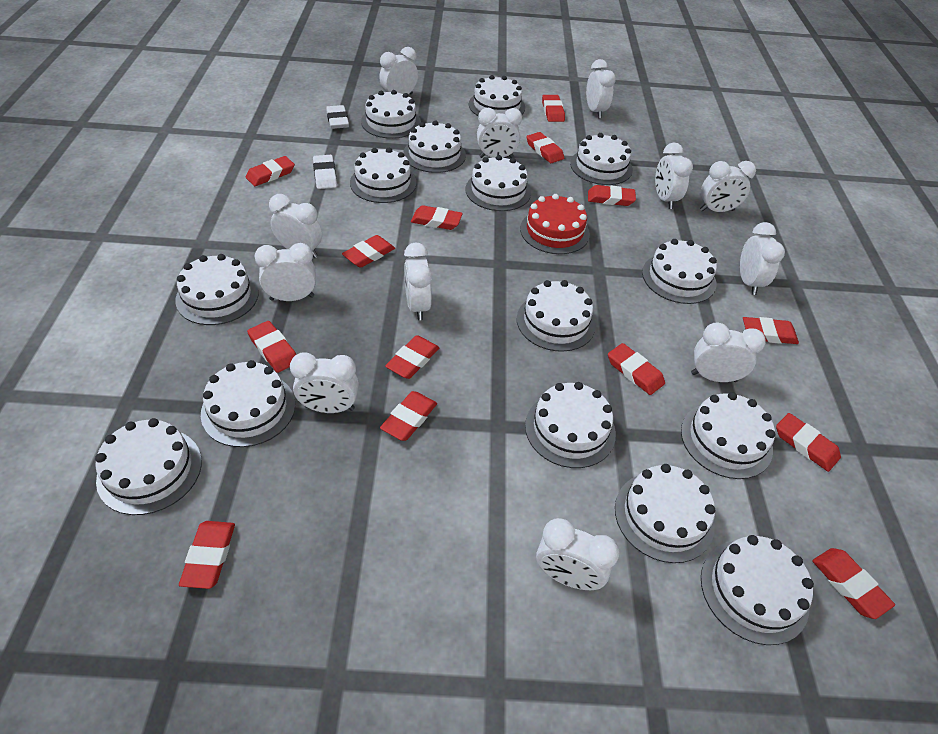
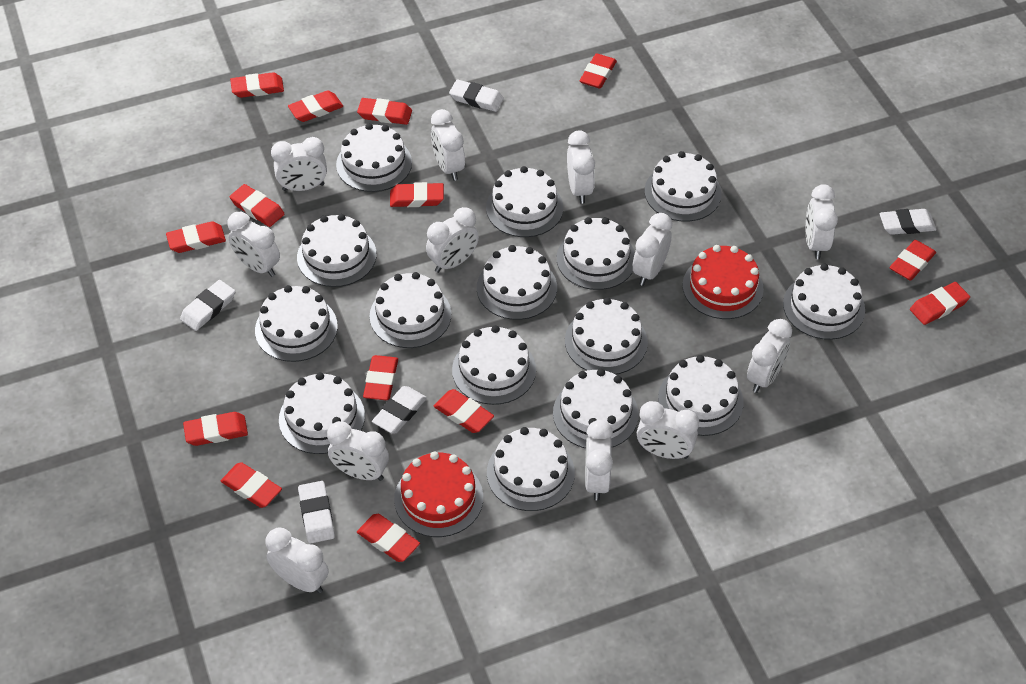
red cake: [520,194,590,254] = 1 -> [394,451,483,537] [683,245,764,319] = 2
white eraser: [313,155,337,189] [326,105,349,129] = 2 -> [180,280,235,331] [298,481,335,544] [372,386,427,433] [449,80,504,112] [880,209,936,235] = 5

